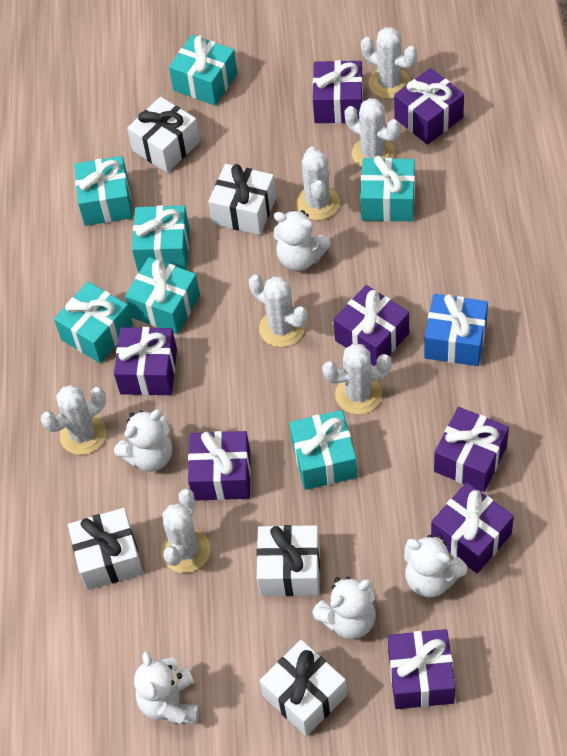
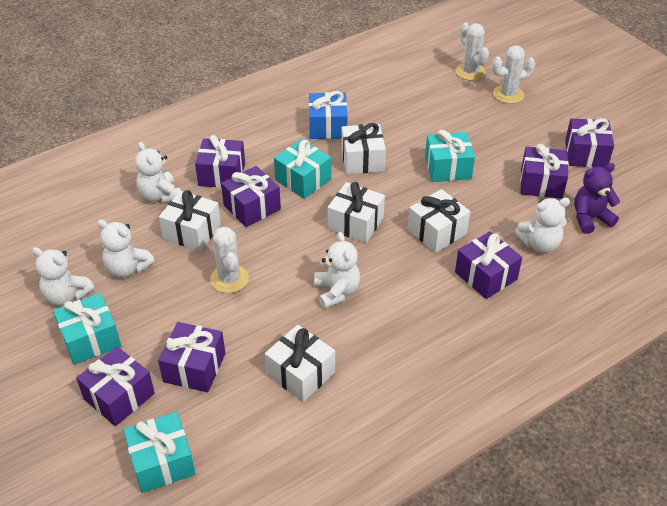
purple gift: [114,327,177,395] [188,431,251,501] [313,60,363,123] [333,285,409,366] [388,629,455,709] [394,68,464,145] [431,482,514,573] [434,407,509,492] = 8 -> [76,346,155,426] [158,322,225,392] [195,135,245,188] [221,166,281,227] [455,231,522,299] [520,144,568,199] [565,118,614,168] = 7
purple teddy bear: none = 0 -> [574,163,620,234] = 1
turquoise gift: [54,282,133,363] [74,156,133,226] [125,257,200,334] [132,205,189,271] [169,35,237,106] [289,410,358,490] [360,156,415,222] = 7 -> [53,293,121,365] [123,412,196,493] [274,139,331,199] [425,130,475,182] = 4
white cactus: [41,385,106,455] [161,489,210,573] [249,275,308,347] [296,147,340,220] [322,344,392,414] [344,98,400,167] [361,27,417,99] = 7 -> [210,227,249,293] [455,23,489,81] [492,45,536,104] = 3

